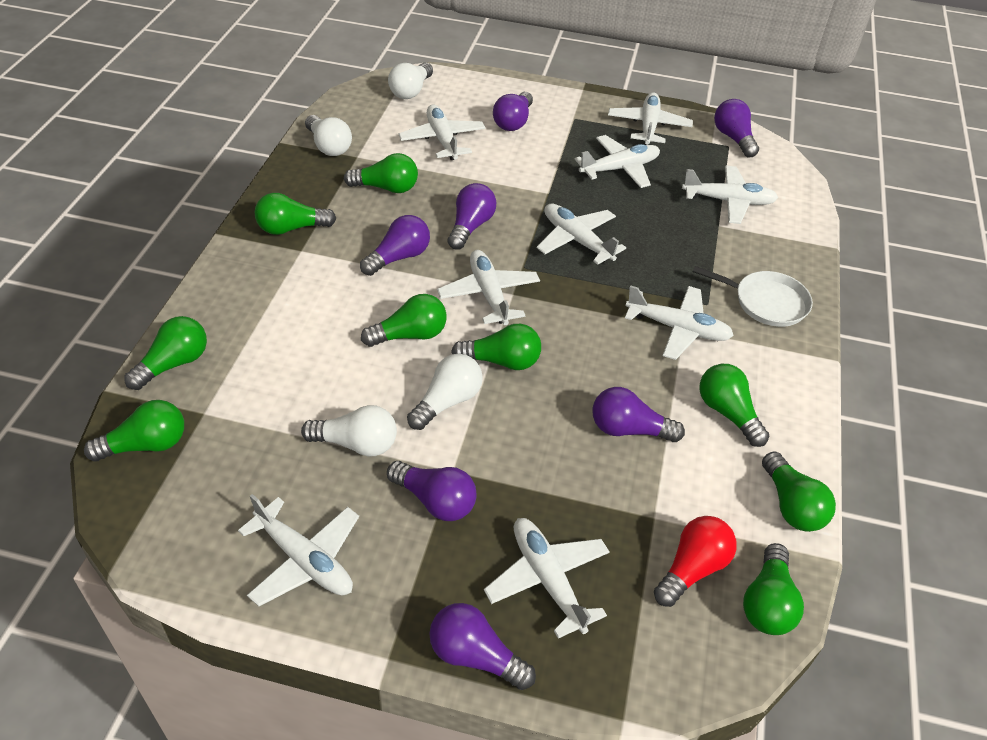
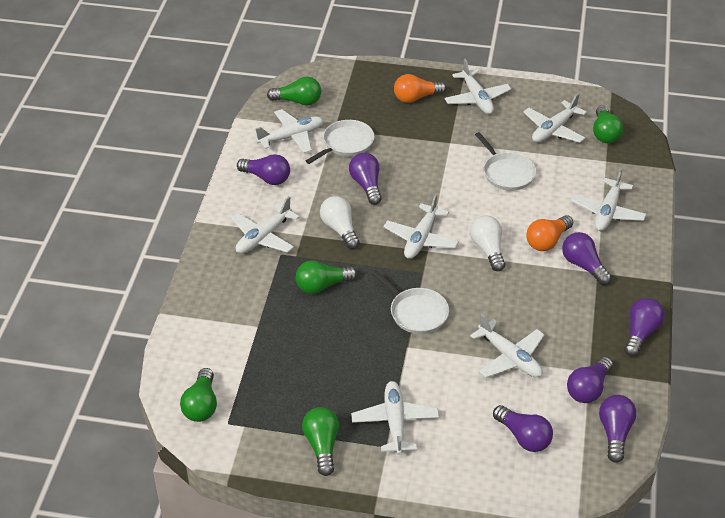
green light bulb: [84,400,184,461] [124,316,207,390] [255,193,336,235] [344,153,418,193] [361,294,447,347] [451,324,541,370] [699,364,769,447] [743,543,804,635] [762,452,836,532] = 9 -> [180,368,217,422] [267,77,321,106] [296,260,357,294] [302,407,339,476] [593,105,623,143] = 5
orange light bulb: none = 0 -> [394,74,446,103] [526,215,573,251] = 2
red light bulb: [654,516,737,607] = 1 -> none = 0
white light bulb: [301,405,397,457] [305,115,352,156] [388,62,433,99] [407,354,483,430] = 4 -> [320,196,360,249] [470,216,505,271] = 2
white pan: [693,266,813,327] = 1 -> [306,120,374,164] [372,270,449,334] [475,132,536,191] = 3
white plane: [238,494,359,606] [398,105,486,160] [437,250,540,325] [484,518,610,639] [537,204,626,265] [575,135,660,188] [608,92,693,145] [625,285,734,360] [682,165,778,224] = 9 -> [231,196,300,254] [254,109,324,153] [351,381,439,455] [384,194,459,259] [445,59,511,114] [470,313,544,378] [523,93,587,143] [571,168,646,231] = 8

